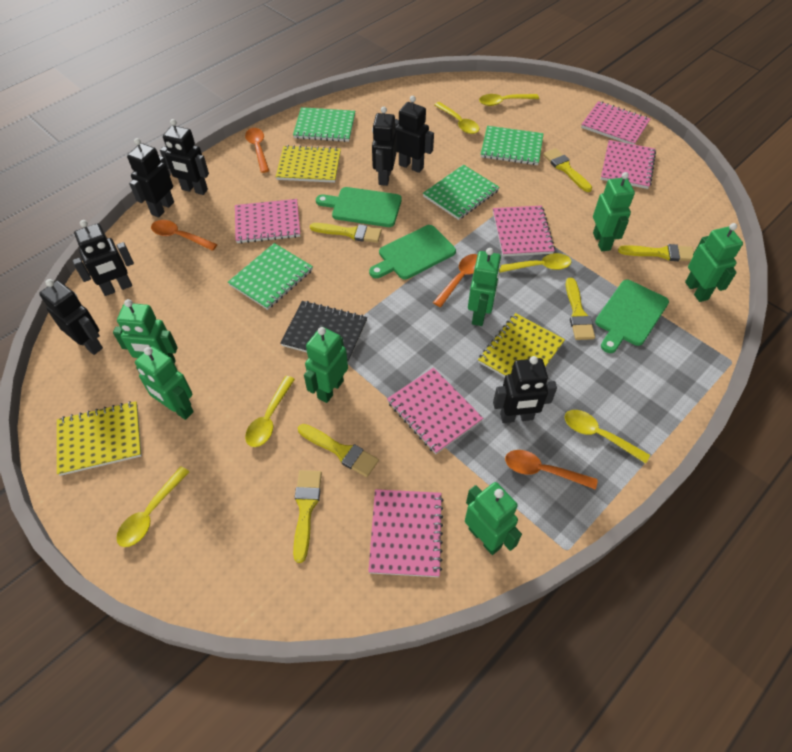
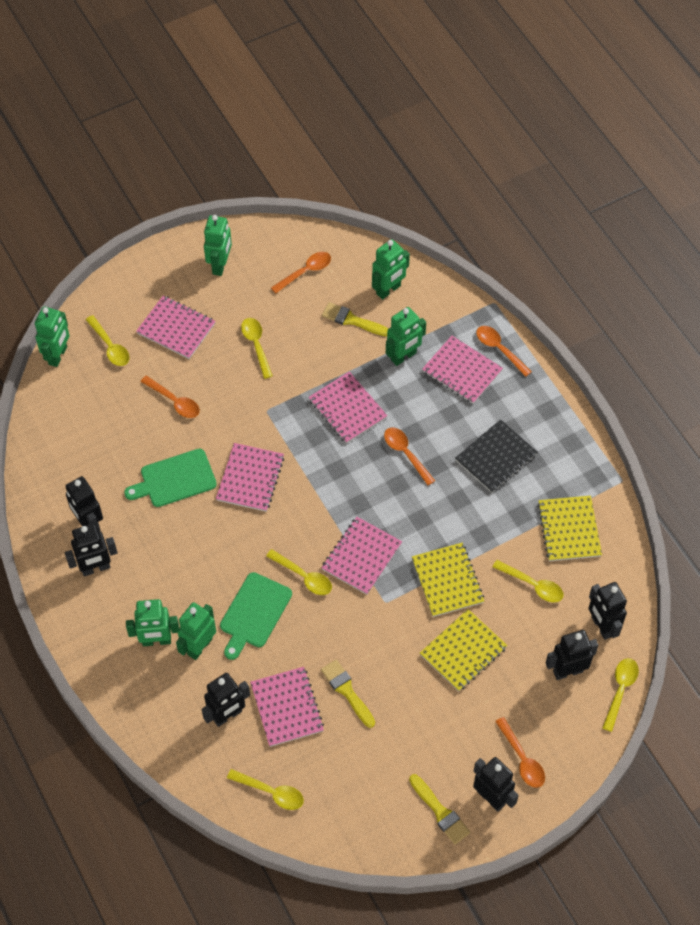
black robot: [39,279,103,355] [72,220,134,296] [127,138,174,218] [160,119,209,195] [372,107,397,186] [395,96,434,173] [493,356,557,423] = 7 -> [65,524,117,576] [66,476,103,531] [201,673,250,727] [473,757,519,812] [546,630,598,680] [589,582,627,640] = 6
green cutting board: [316,187,402,227] [369,225,456,279] [595,280,669,353] = 3 -> [124,449,217,507] [220,572,292,660] = 2
green notebook: [228,243,313,310] [293,107,355,142] [423,165,500,220] [481,126,544,165] = 4 -> none = 0
green robot: [113,299,178,364] [135,346,194,420] [304,327,348,403] [465,482,522,555] [468,248,501,326] [593,172,635,251] [685,223,743,302] = 7 -> [35,307,69,367] [126,599,179,646] [176,602,216,660] [204,215,232,276] [372,239,410,299] [386,307,426,366] = 6
orange spoon: [151,220,217,251] [245,128,269,173] [433,254,477,307] [505,450,598,490] = 4 -> [140,376,200,418] [271,252,331,294] [384,428,435,485] [476,326,532,377] [495,717,545,788] = 5
yellow brush: [293,470,322,563] [298,424,379,477] [310,223,382,243] [543,148,592,192] [566,278,595,340] [618,244,694,261] = 6 -> [321,659,375,728] [322,302,388,336] [409,774,470,844] = 3

